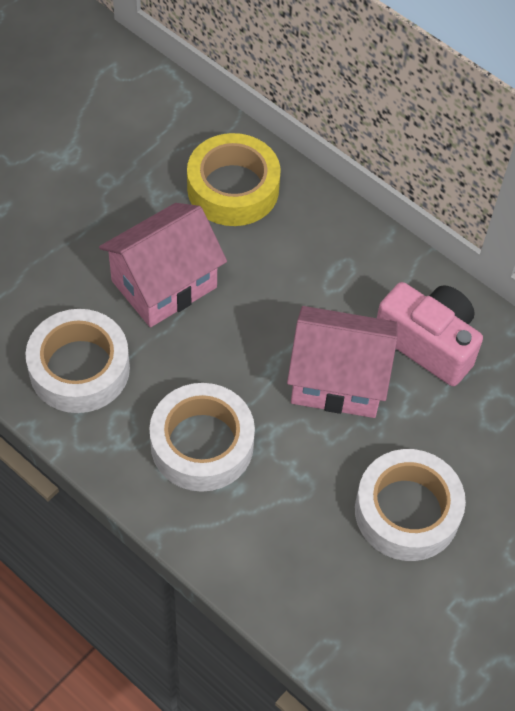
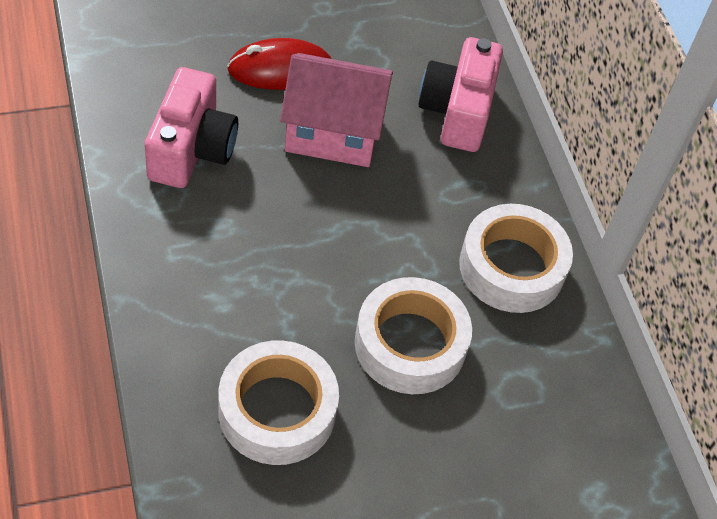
pink camera: [377,282,483,386] = 1 -> [145,67,238,188] [418,37,503,152] = 2
pink house: [99,203,227,327] [287,306,398,418] = 2 -> [280,53,393,167] = 1
red mouse: none = 0 -> [227,38,331,90] = 1
yellow tape: [187,133,281,226] = 1 -> none = 0

